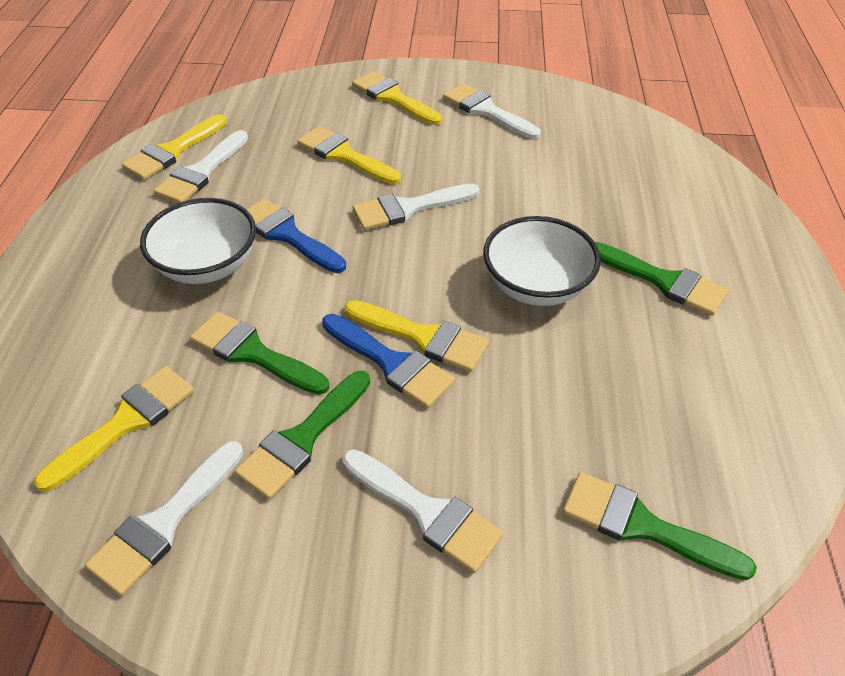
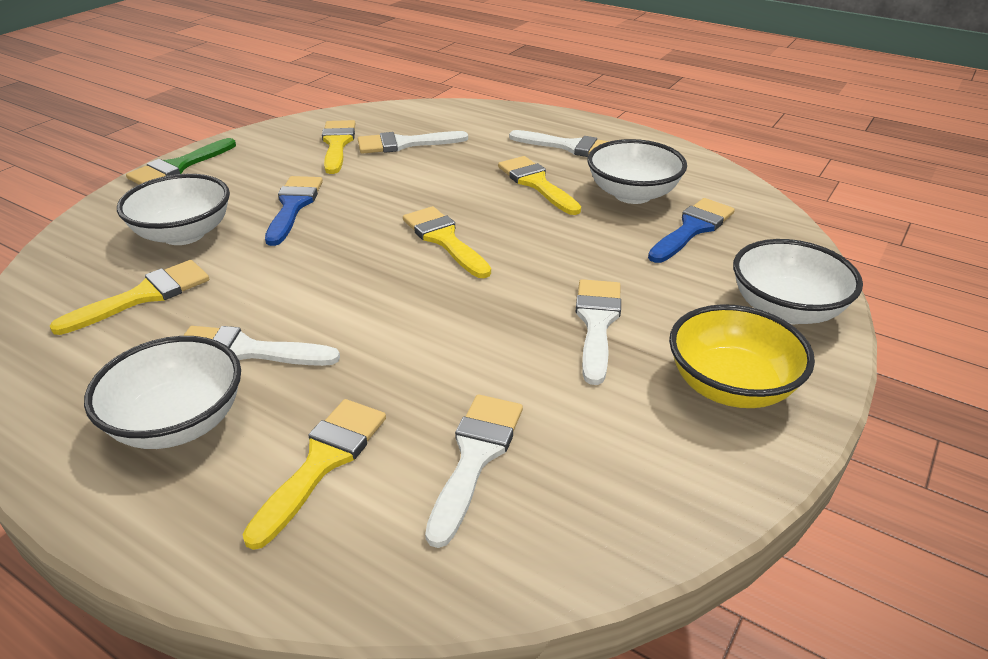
green brush: [190,311,329,395] [235,371,370,499] [563,472,757,580] [595,242,729,316] = 4 -> [126,138,236,184] = 1
white bowl: [140,198,256,284] [483,216,601,306] = 2 -> [84,336,241,449] [117,174,230,245] [587,139,687,204] [733,239,863,324] = 4
yellow bowl: none = 0 -> [669,304,815,408] = 1

